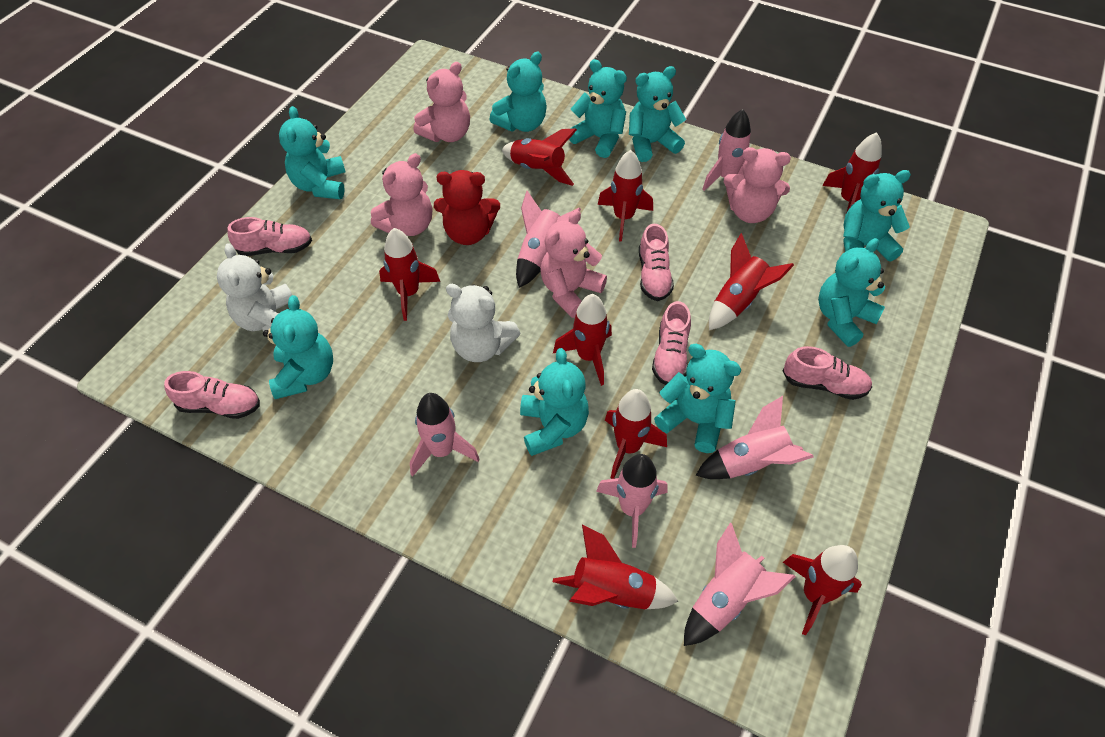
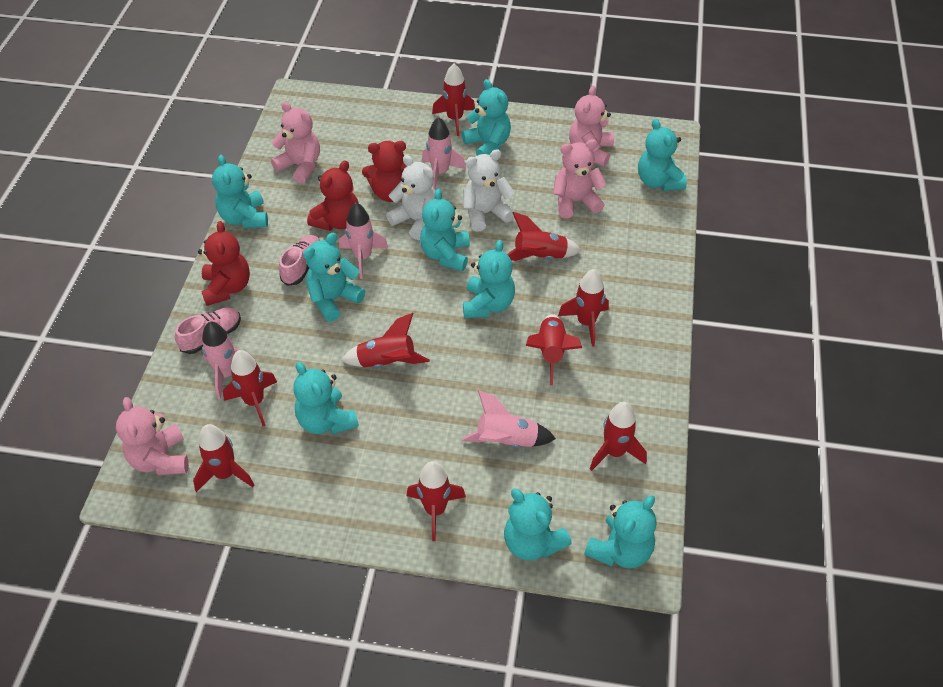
pink rocket: [410,393,480,476] [516,191,581,288] [596,454,668,548] [684,522,796,646] [696,396,814,479] [702,109,751,191] = 6 -> [202,321,253,399] [339,203,388,279] [422,117,466,190] [462,390,556,448] = 4
pink shoe: [164,371,260,419] [227,217,312,256] [639,224,674,301] [652,301,691,385] [783,346,872,400] = 5 -> [175,308,241,354] [279,235,320,286] = 2
red teddy bear: [434,170,500,245] = 1 -> [198,221,250,306] [307,160,359,231] [362,141,406,202] = 3

